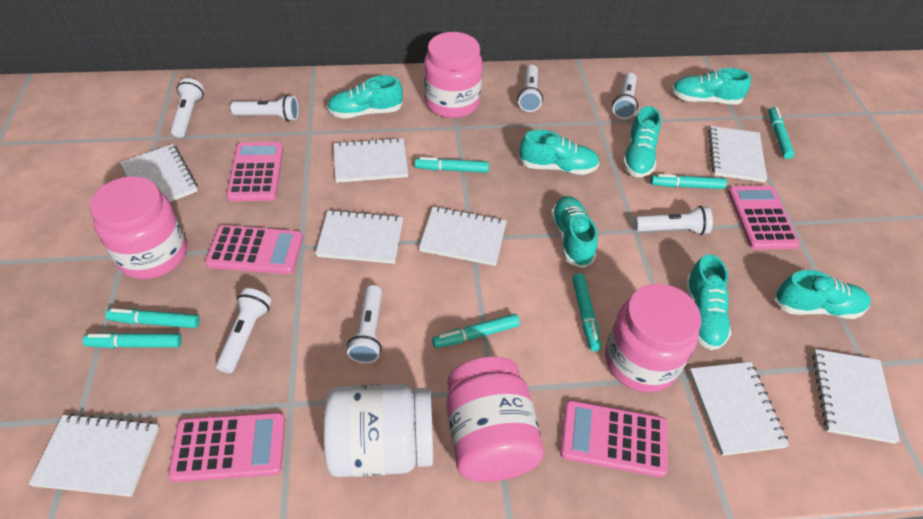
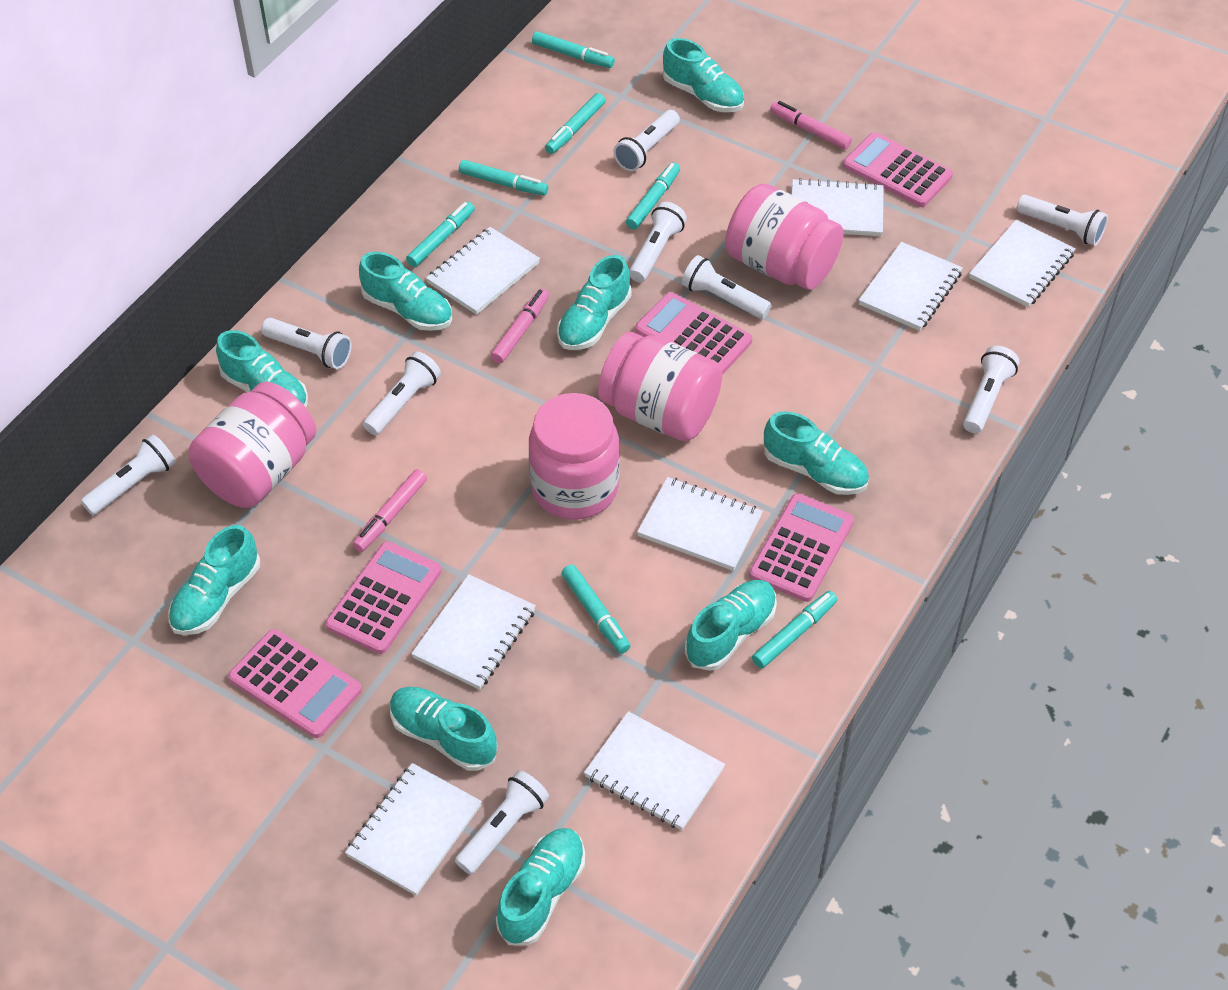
pink marker: none = 0 -> [353,469,427,552] [491,288,549,364] [770,101,852,149] = 3
turquoise shoe: [327,75,403,119] [519,130,599,175] [551,196,598,268] [623,106,661,177] [672,68,751,105] [685,254,731,350] [774,270,871,319] = 7 -> [168,525,260,635] [216,330,308,407] [359,252,452,331] [390,687,497,771] [496,828,585,945] [557,255,631,350] [663,38,744,112] [685,580,777,671] [764,411,869,495] = 9
white flashlight: [171,78,204,138] [216,288,271,373] [231,95,299,122] [347,285,382,364] [518,65,543,112] [612,73,638,119] [635,206,713,235] = 7 -> [81,434,176,515] [261,318,352,369] [363,351,441,435] [455,770,549,874] [613,110,680,172] [629,202,687,282] [682,255,771,319] [963,346,1019,433] [1017,195,1108,246] = 9
white jar: [324,384,433,477] = 1 -> none = 0

